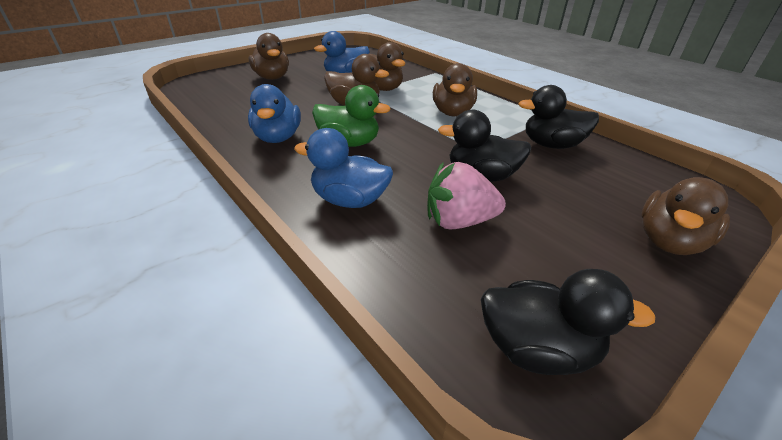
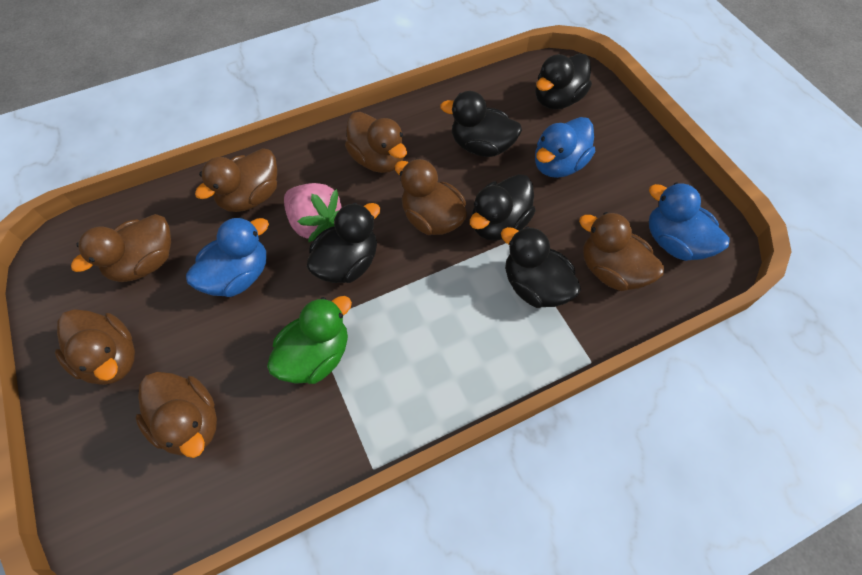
black duck: [438,110,531,182] [481,269,656,375] [519,85,599,149] = 3 -> [307,203,380,283] [440,91,522,157] [470,174,536,241] [501,226,581,308] [535,54,592,109] = 5
brown duck: [249,33,289,80] [324,54,389,106] [368,42,405,91] [433,63,477,116] [642,177,730,255] = 5 -> [55,309,135,385] [71,214,171,282] [136,372,217,458] [195,148,277,212] [345,112,407,173] [395,159,467,235] [579,212,664,291] = 7

